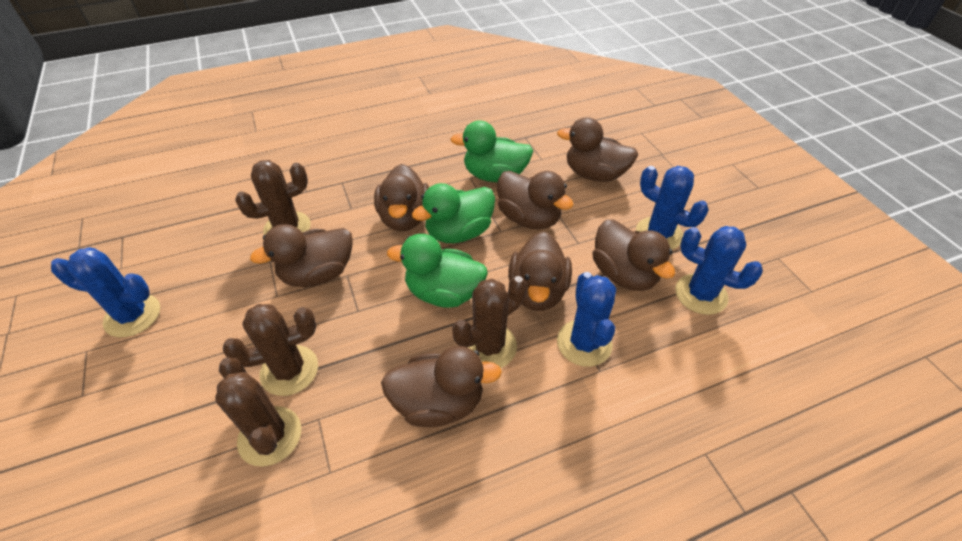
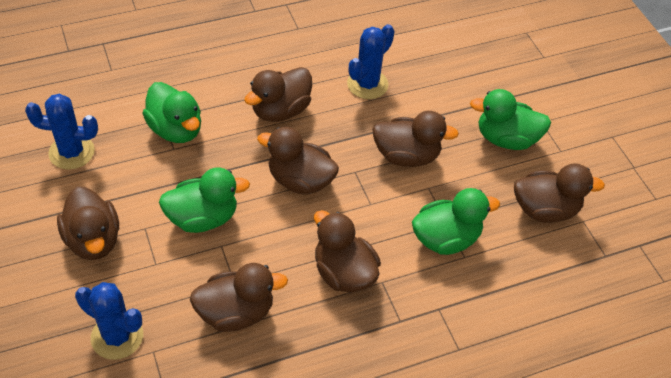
blue cactus: [51,247,160,337] [557,272,616,367] [636,166,709,250] [675,226,763,315] = 4 -> [25,94,98,169] [75,282,143,360] [347,24,395,99] = 3
brown cactus: [215,358,301,467] [223,304,318,396] [235,160,311,235] [452,276,527,368] = 4 -> none = 0
green duck: [387,234,488,308] [412,183,495,243] [450,120,533,182] = 3 -> [142,82,201,143] [159,168,250,233] [412,188,500,255] [470,89,551,150] = 4

